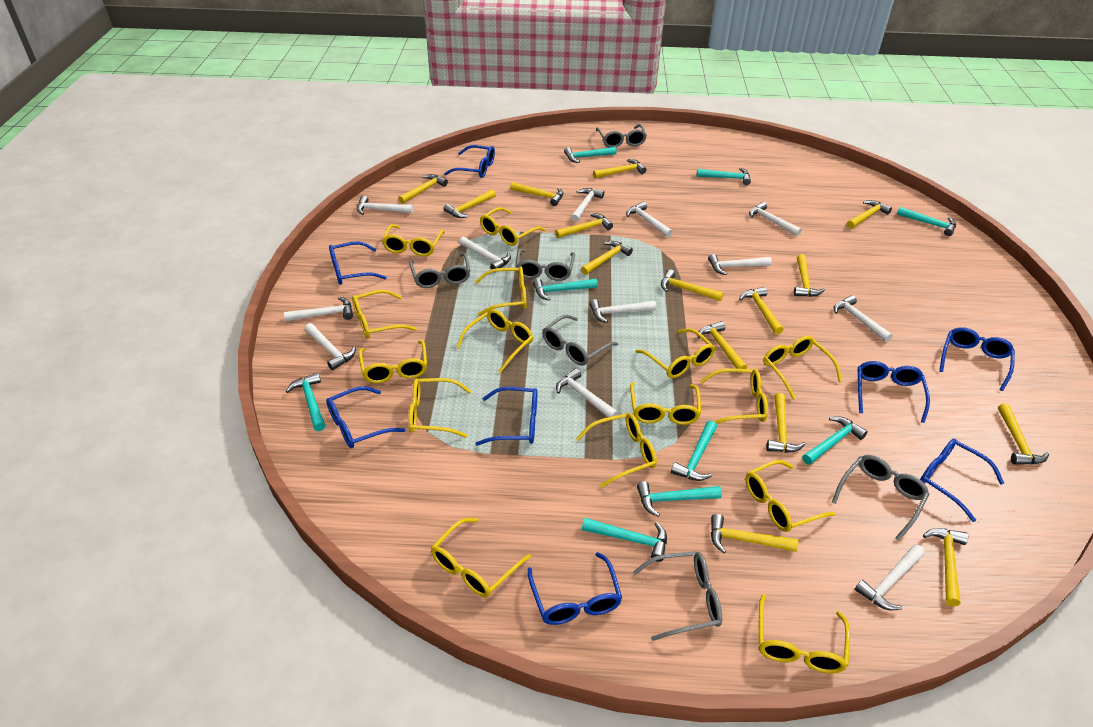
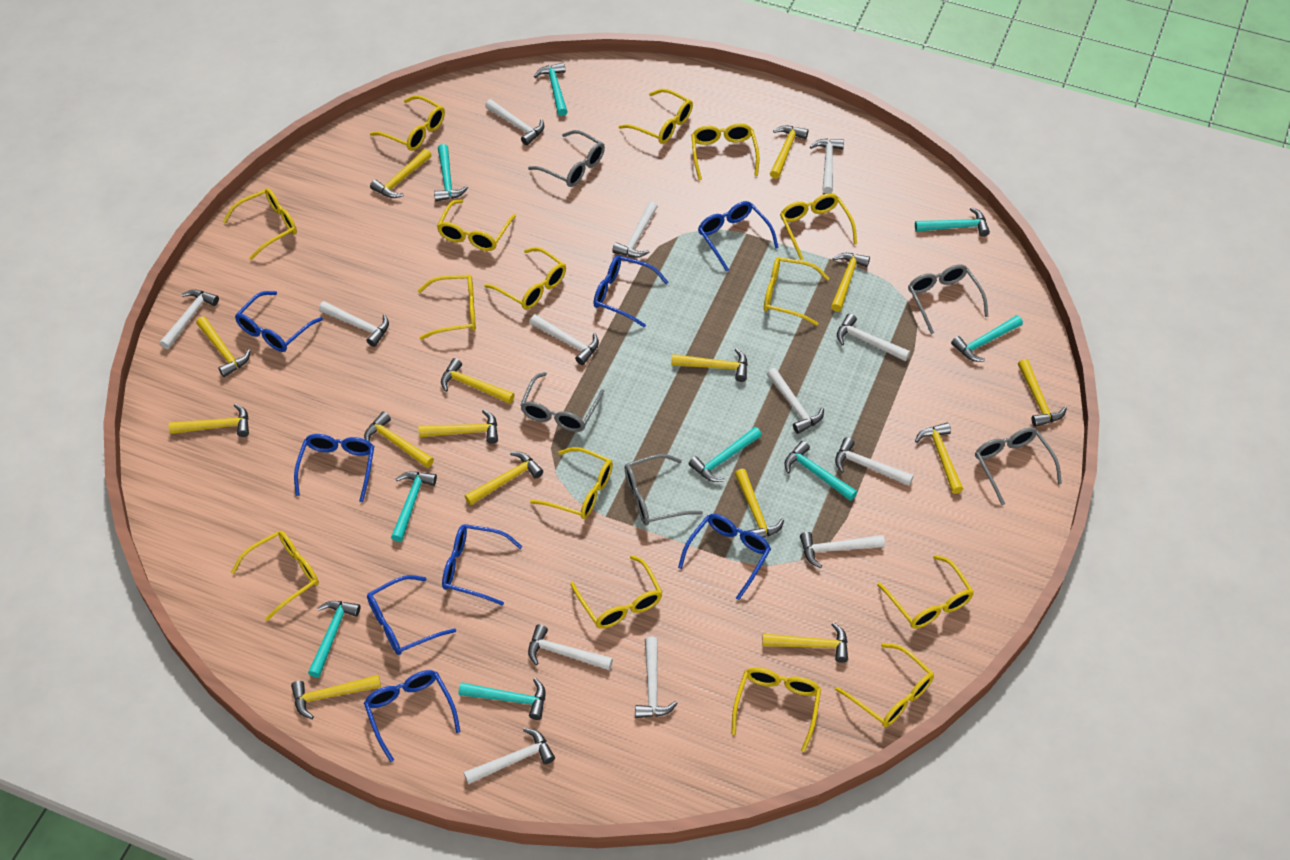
grey glasses: [409,253,470,288] [516,249,575,281] [542,315,619,366] [596,124,647,148] [633,551,722,641] [832,455,930,541] = 6 -> [520,372,604,432] [528,130,605,187] [625,454,703,525] [908,264,988,334] [975,427,1062,505] = 5
white hammer: [284,297,353,321] [304,323,356,370] [357,196,413,215] [459,237,511,269] [556,368,618,417] [571,188,604,222] [589,299,657,323] [626,202,673,237] [708,254,772,275] [749,202,802,236] [834,295,893,342] [855,544,925,610] = 12 -> [160,290,219,349] [319,301,389,347] [463,728,555,784] [485,99,544,145] [528,624,613,670] [530,314,599,365] [612,201,658,258] [635,636,678,718] [767,368,824,434] [800,532,885,568] [810,138,844,194] [835,437,914,486] [837,313,910,361] = 13

